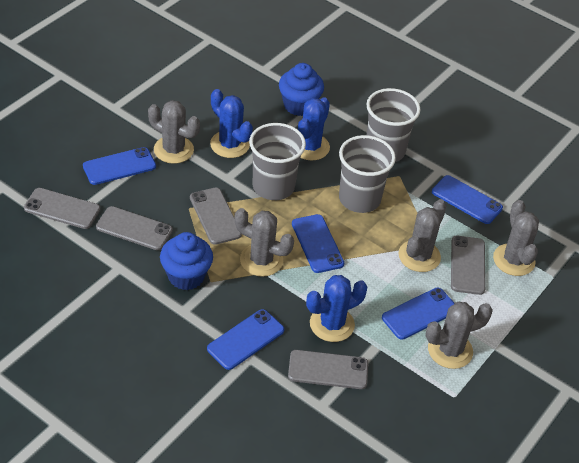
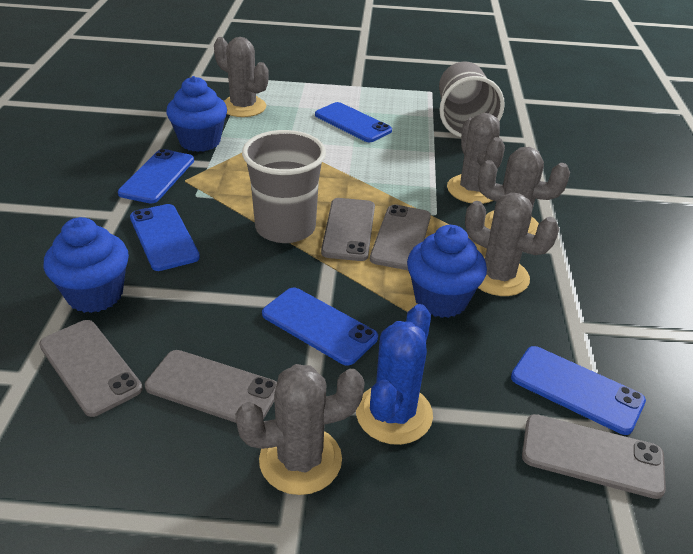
blue cactus: [210,89,253,158] [298,97,330,160] [306,275,368,342] = 3 -> [356,304,433,445] = 1
blue cupcake: [160,232,213,290] [279,63,324,116] = 2 -> [44,217,129,313] [166,76,227,152] [407,225,487,318] = 3
grey cup: [249,123,306,200] [339,135,396,213] [366,88,421,162] = 3 -> [242,130,326,243] [439,62,505,137] = 2

